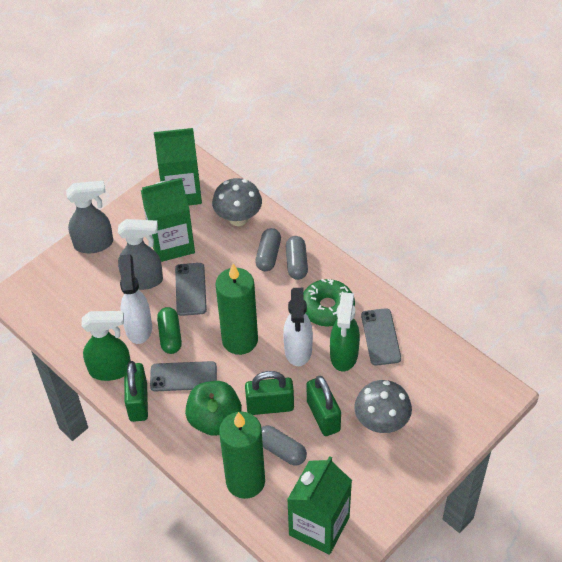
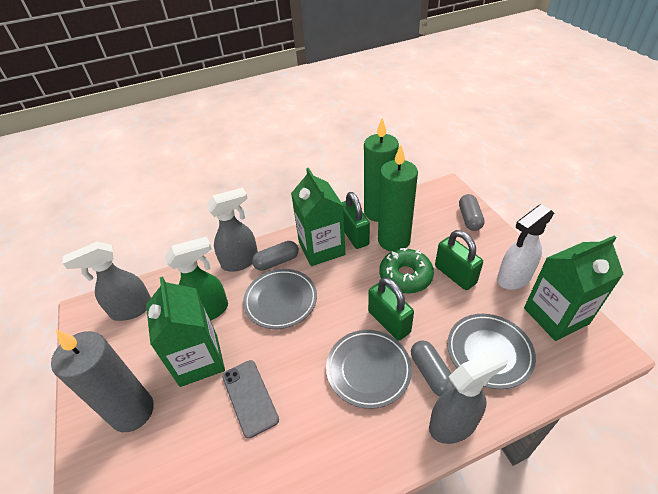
green apple: [185,381,242,436] = 1 -> none = 0
green capsule: [157,307,182,354] = 1 -> none = 0
green spray bottle: [82,311,131,381] [330,292,360,371] = 2 -> [165,236,228,321] = 1
grey candle: none = 0 -> [51,330,154,432] = 1
grey mushroom: [212,178,262,226] [354,380,412,433] = 2 -> none = 0
grey phone: [150,361,217,391] [175,263,207,316] [361,308,401,366] = 3 -> [222,360,279,439] = 1
grey plate: none = 0 -> [243,269,317,329] [326,330,412,409] [447,314,536,389] = 3
grey spray bottle: [66,181,113,253] [118,219,163,290] = 2 -> [63,241,151,321] [206,188,258,272] [429,348,508,444] = 3
white spray bottle: [120,254,152,344] [283,288,313,366] = 2 -> [497,204,554,290] = 1

